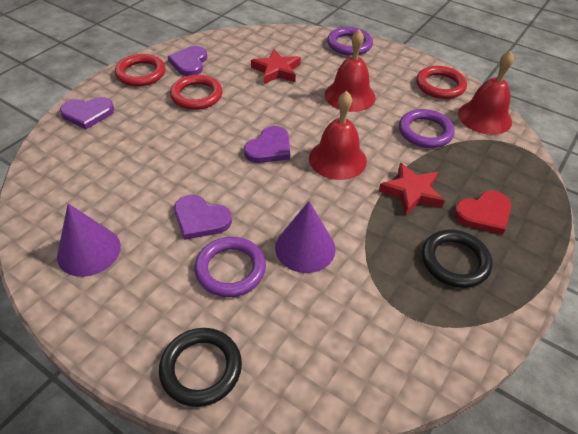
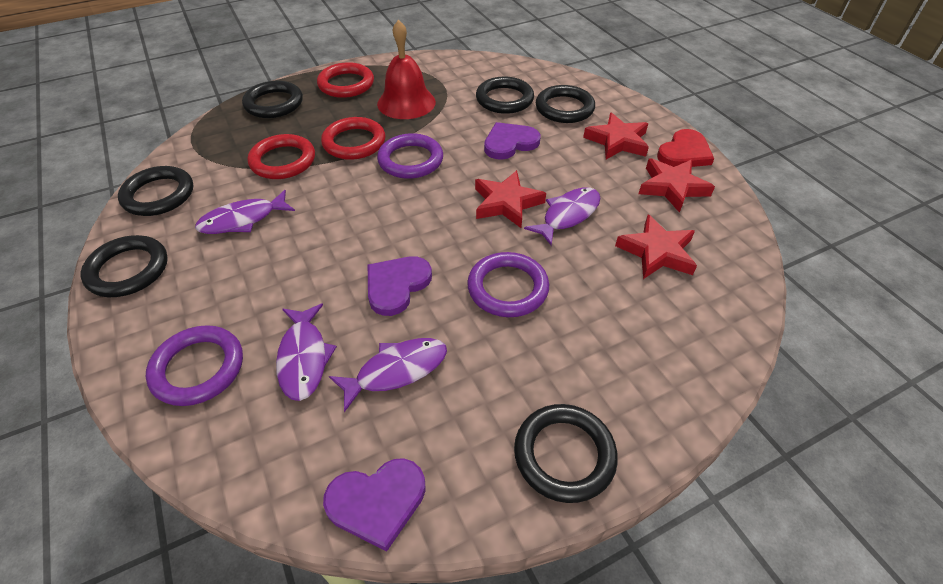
black ring: [159,328,242,407] [422,229,493,288] = 2 -> [81,235,168,297] [118,166,193,216] [242,81,303,118] [476,77,534,114] [514,404,618,503] [536,85,595,123] = 6
purple cone: [57,204,121,277] [275,201,336,273] = 2 -> none = 0
purple fish: none = 0 -> [195,190,295,234] [276,303,337,401] [329,338,447,412] [524,187,601,246] = 4
purple heart: [60,97,114,129] [168,46,207,76] [174,195,232,240] [244,126,290,163] = 4 -> [323,458,426,551] [368,256,432,316] [484,122,541,160] = 3
red bell: [309,91,367,180] [325,29,376,112] [458,51,514,135] = 3 -> [377,19,436,119] = 1
red star: [251,49,301,84] [379,163,445,216] = 2 -> [475,170,546,228] [583,112,649,159] [615,214,697,279] [639,158,715,213] = 4

